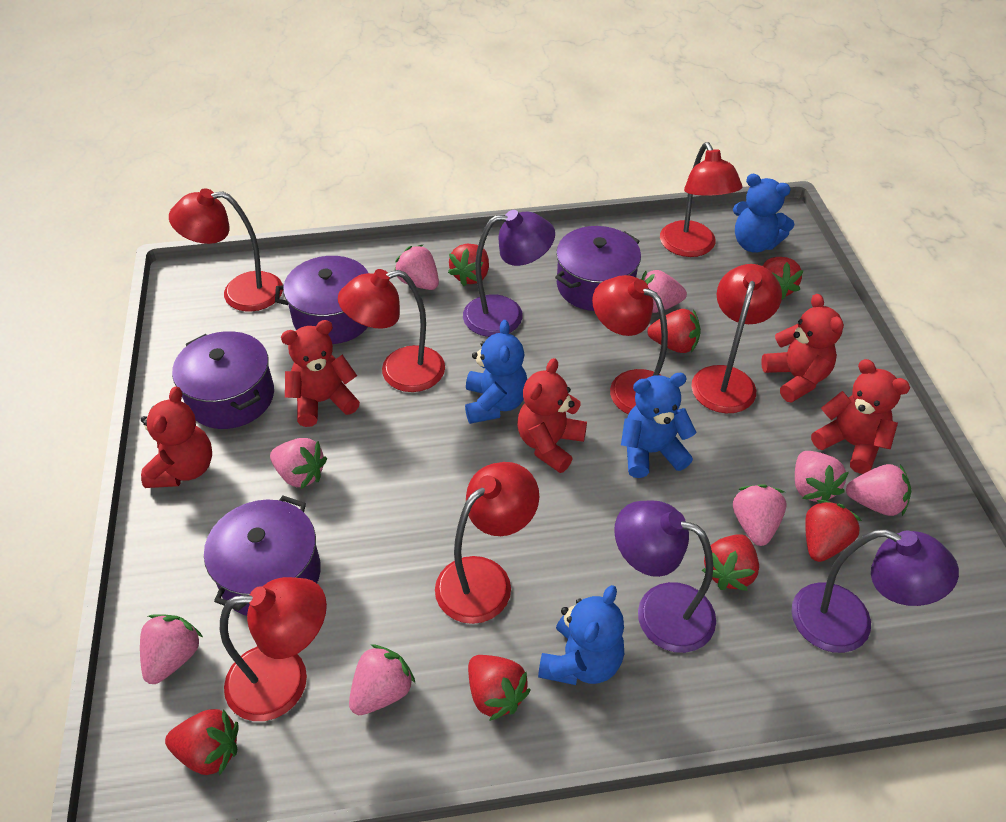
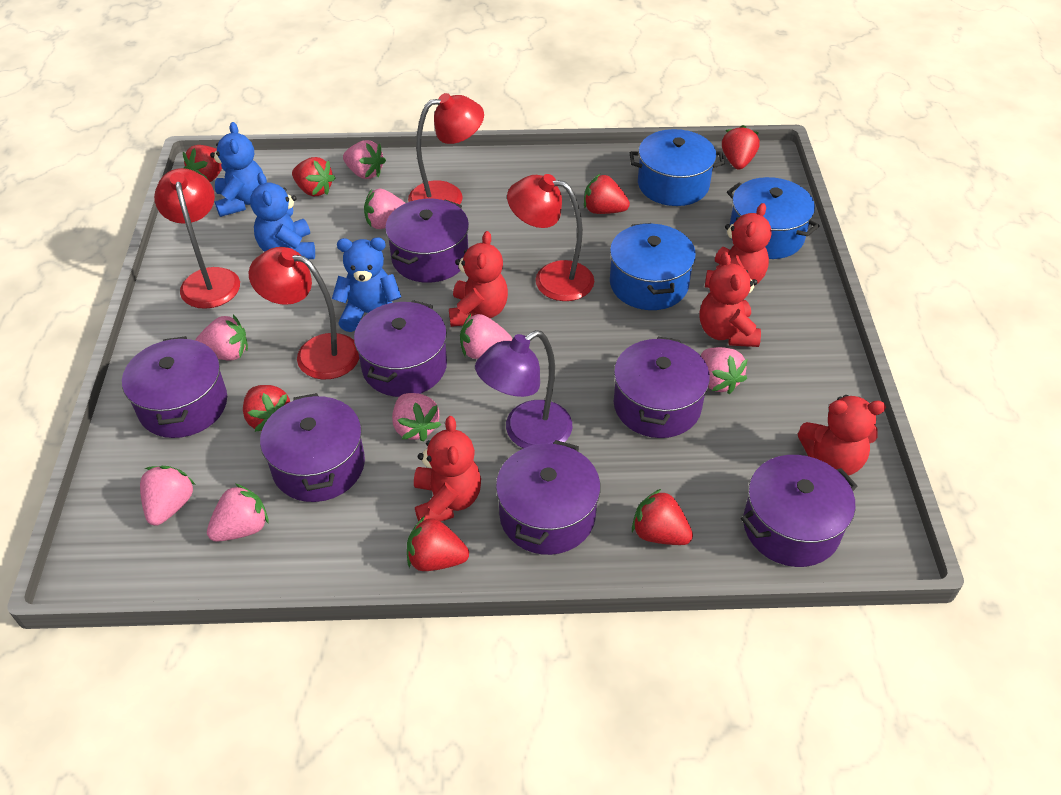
blue pot: none = 0 -> [610,223,696,310] [630,129,725,206] [727,177,820,259] = 3
blue teddy bear: [465,320,527,424] [538,585,624,685] [621,373,697,478] [733,174,795,253] = 4 -> [210,122,263,217] [250,172,315,259] [332,237,401,332] = 3
purple lamp: [463,210,555,337] [614,500,716,653] [791,529,959,653] = 3 -> [475,330,572,449] = 1
purple pot: [172,331,274,429] [204,496,321,616] [275,256,368,344] [555,226,641,311] = 4 -> [122,336,227,438] [260,393,365,502] [354,300,447,397] [385,199,469,283] [496,440,601,555] [614,337,710,438] [741,455,858,567] = 7
red lamp: [169,188,283,312] [220,577,327,721] [338,269,445,392] [435,462,539,624] [592,275,668,414] [660,142,743,257] [691,264,782,413] = 7 -> [154,168,240,309] [249,247,359,380] [408,93,484,204] [507,174,594,301] = 4

